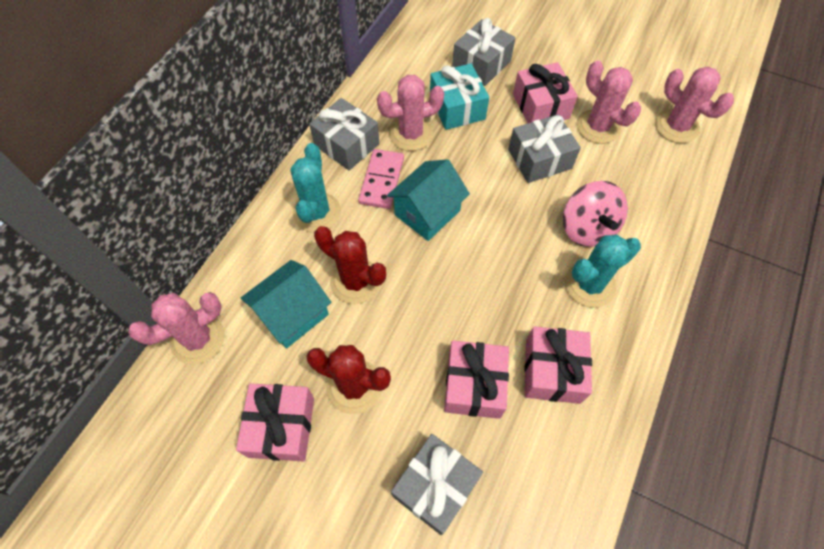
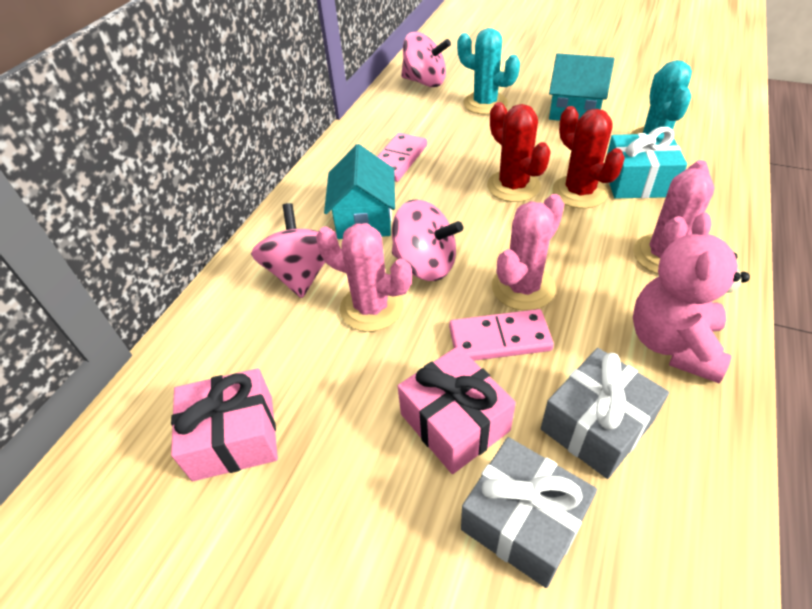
grey gift: [309,98,379,171] [391,434,483,535] [452,18,515,86] [508,114,581,183] = 4 -> [461,437,597,588] [541,348,669,479] = 2
pink cactus: [128,292,225,365] [377,75,444,151] [576,60,641,144] [655,66,734,143] = 4 -> [316,223,412,332] [492,194,564,311] [633,160,715,274] = 3
pink domino: [358,149,404,209] = 1 -> [377,133,427,182] [449,309,554,361] = 2
pink gift: [236,383,314,462] [444,340,509,419] [513,62,578,123] [525,326,592,404] = 4 -> [171,368,278,481] [398,346,516,474] = 2
pink spinning top: [563,181,628,247] = 1 -> [251,203,325,298] [392,199,463,281] [401,32,451,87] = 3
pink teddy bear: none = 0 -> [633,212,750,383] = 1

